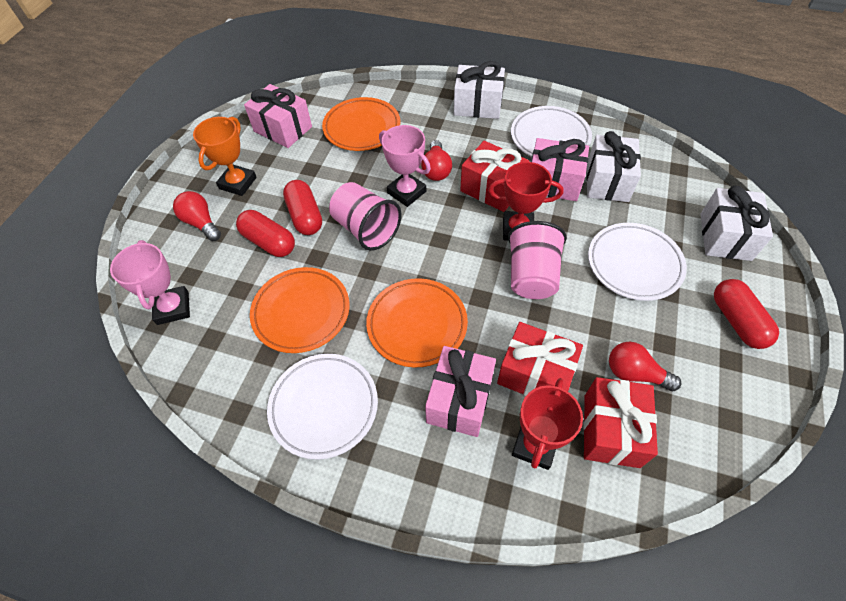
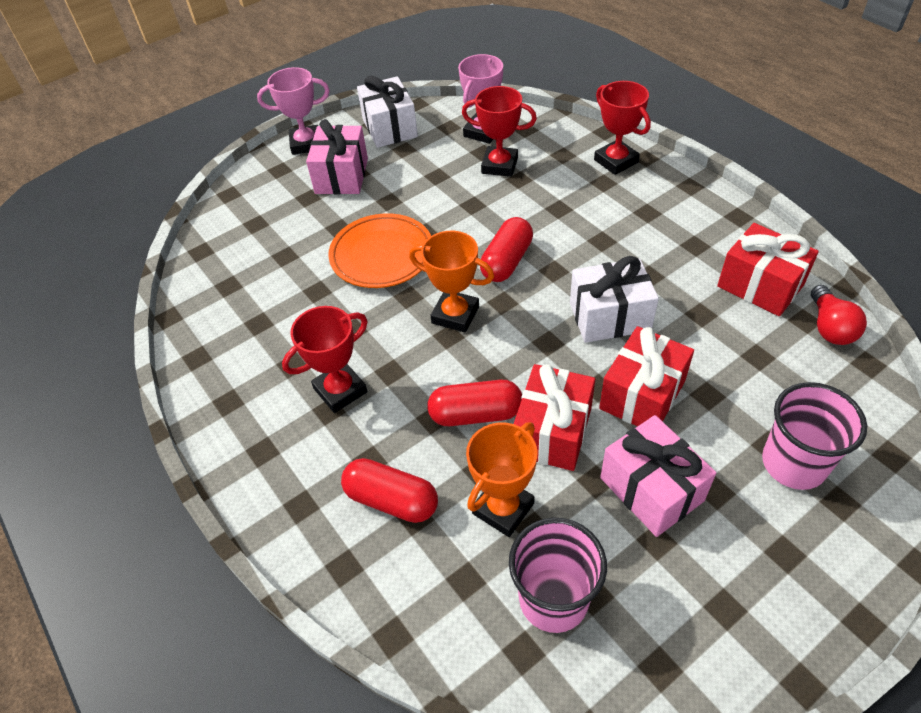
orange plate: [250,267,350,353] [322,97,400,151] [366,278,468,367] = 3 -> [328,213,431,288] = 1
orange trophy: [193,117,257,196] = 1 -> [409,231,494,333] [466,422,537,537] = 2
pink gift: [244,84,312,148] [425,346,496,437] [531,138,589,201] = 3 -> [306,119,368,195] [600,415,716,537] = 2
red light bulb: [173,191,221,241] [421,140,452,181] [609,341,681,391] = 3 -> [811,285,867,345] = 1
red trophy: [488,162,563,241] [512,378,583,470] = 2 -> [282,306,368,413] [462,86,537,177] [594,81,651,175] = 3
white gift: [454,61,505,119] [587,131,641,202] [701,186,773,261] = 3 -> [357,75,418,148] [570,256,659,343] = 2
white plate: [267,354,378,460] [511,106,592,157] [588,223,687,301] = 3 -> none = 0

